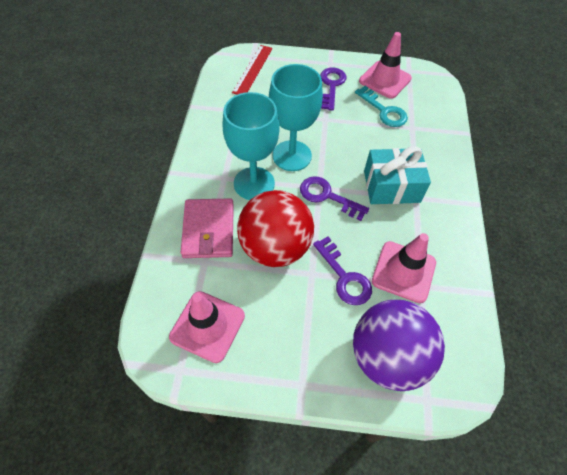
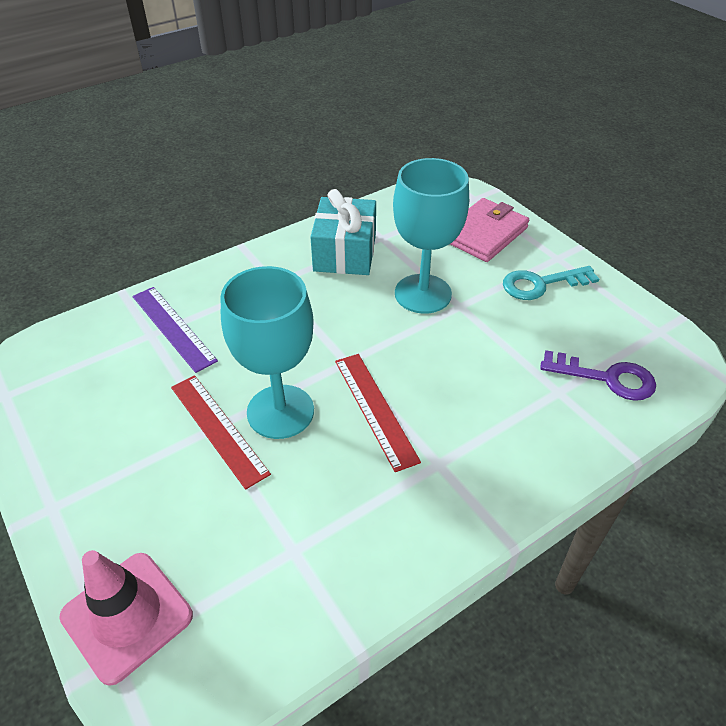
pink traffic cone: [169,291,245,363] [359,32,412,99] [372,233,436,303] = 3 -> [59,550,193,686] = 1
purple ball: [353,300,445,391] = 1 -> none = 0
purple key: [300,176,369,221] [313,236,372,305] [320,67,346,111] = 3 -> [540,350,656,401] = 1
purple ruler: none = 0 -> [132,287,218,373] = 1
red ball: [237,190,314,267] = 1 -> none = 0
red ruler: [232,45,273,95] = 1 -> [171,375,271,490] [335,354,421,472] = 2

